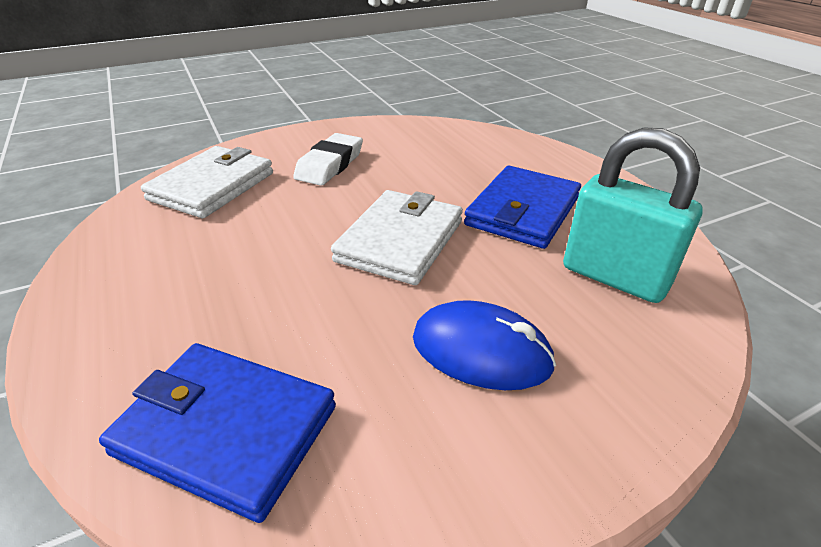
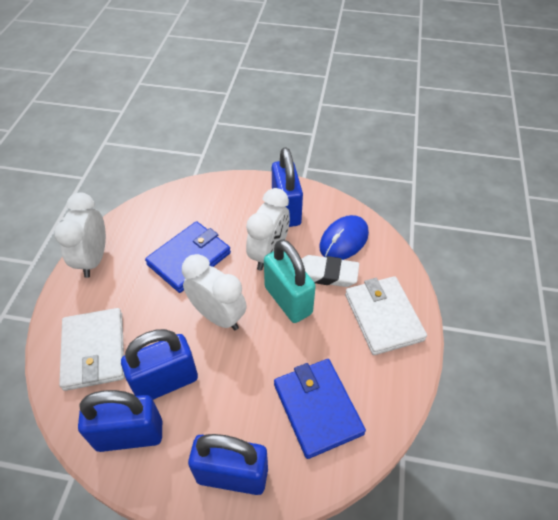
blue padlock: none = 0 -> [78,390,162,452] [121,329,198,400] [188,434,268,495] [272,147,303,227] = 4
white clock: none = 0 -> [54,193,106,278] [182,254,247,330] [246,188,290,271] = 3

